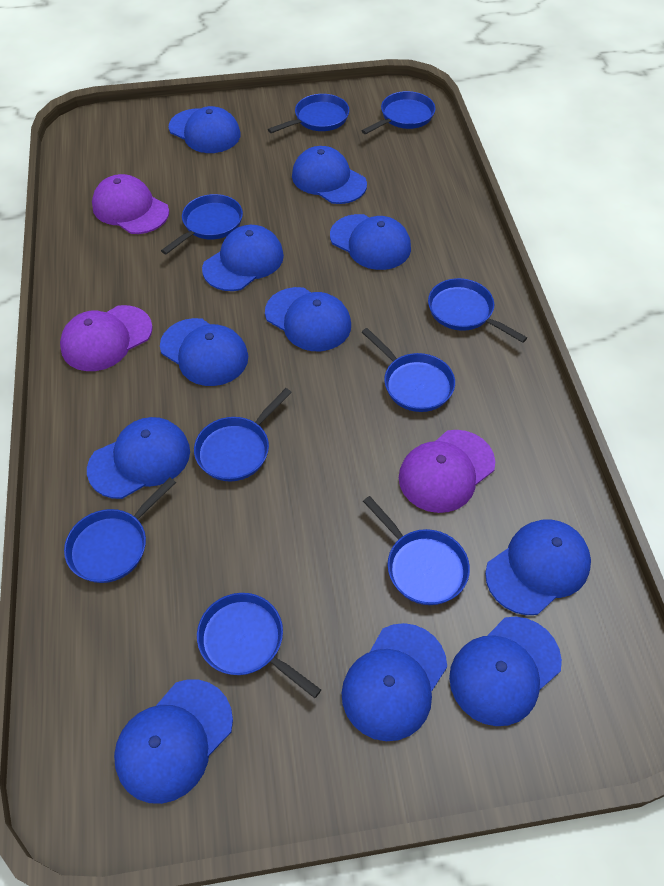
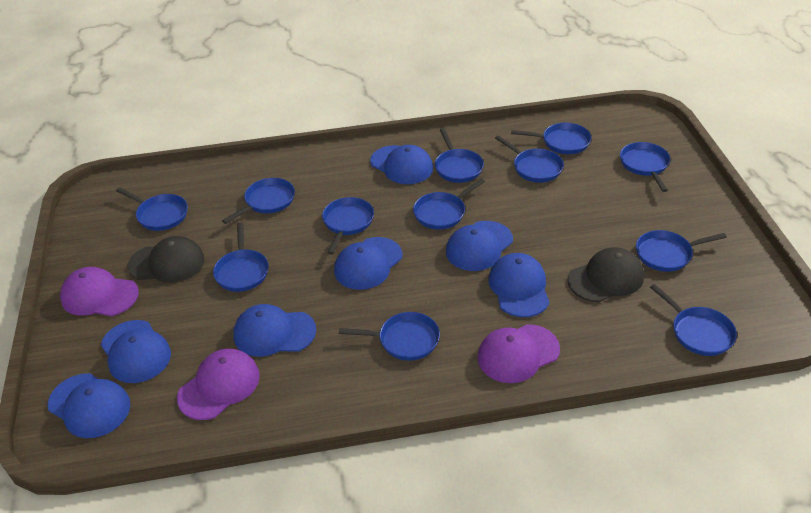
black cap: none = 0 -> [127,236,205,283] [568,247,644,302] = 2
blue cap: [87,417,190,499] [114,679,233,804] [160,318,248,386] [169,106,241,153] [202,225,284,291] [265,287,351,351] [292,146,367,204] [330,214,411,270] [341,623,447,741] [449,617,562,726] [485,520,591,615] = 11 -> [48,373,131,438] [101,320,171,383] [233,304,316,357] [334,237,402,290] [370,145,433,184] [446,221,513,271] [488,253,550,317] = 7
blue pan: [64,478,176,583] [161,194,243,254] [194,388,292,482] [197,593,321,698] [268,94,349,133] [361,91,435,134] [362,328,455,412] [363,496,470,605] [428,278,527,343] = 9 -> [116,187,188,231] [213,223,269,292] [222,178,295,224] [322,197,374,255] [339,312,440,361] [413,178,485,230] [435,128,484,183] [495,135,564,182] [511,123,591,154] [620,142,670,192] [636,230,727,272] [650,284,737,356] = 12

